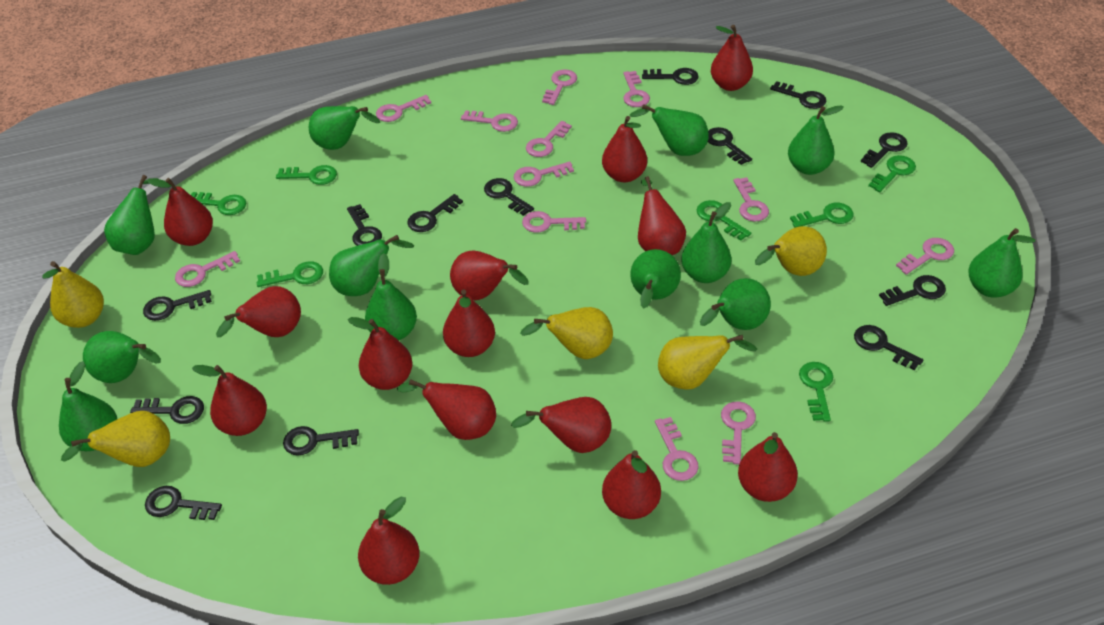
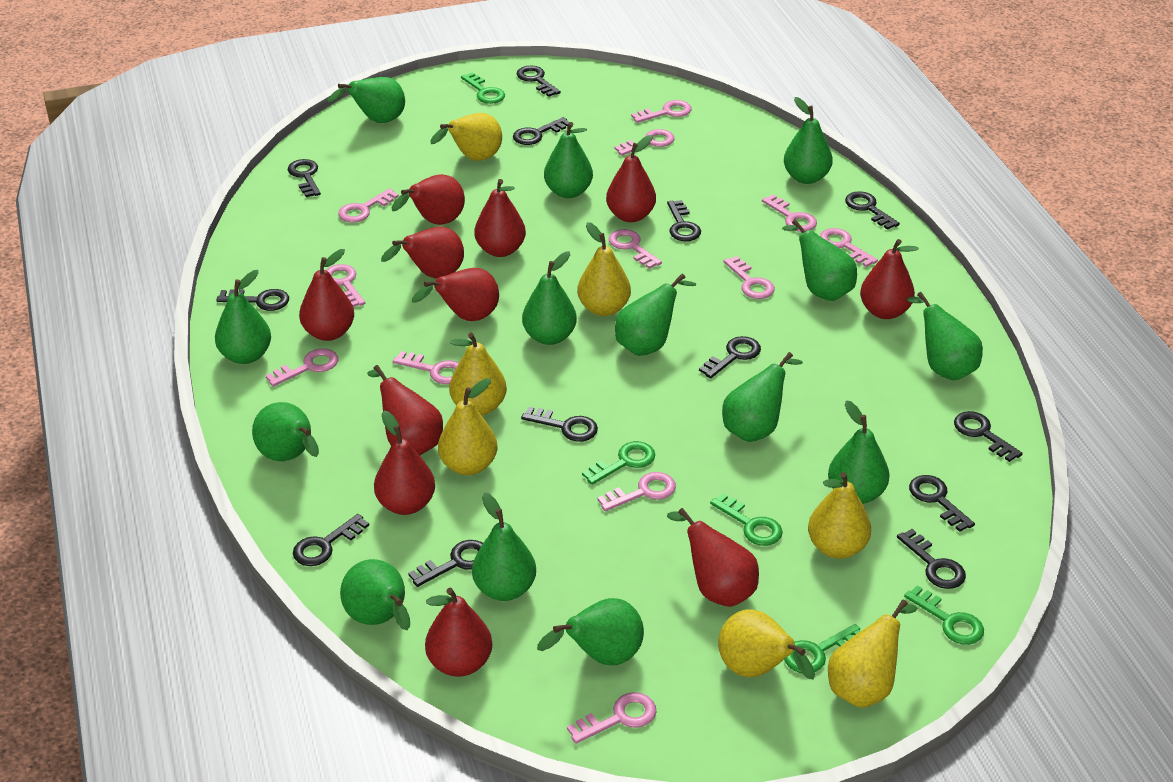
green key: [191,192,246,215] [257,261,323,287] [276,165,337,185] [697,200,751,241] [790,203,854,227] [799,362,833,422] [868,155,916,192] = 7 -> [461,72,505,104] [582,441,655,485] [710,493,783,546] [784,624,860,673] [904,585,984,645] = 5
green pear: [59,361,117,451] [83,331,161,383] [104,175,158,255] [309,106,380,150] [329,235,414,296] [365,253,417,341] [630,104,709,156] [630,249,681,309] [681,202,731,283] [700,278,771,330] [788,106,844,175] [968,228,1035,298] = 12 -> [215,270,271,364] [252,402,319,461] [328,77,405,123] [340,559,410,630] [472,493,536,601] [522,251,577,345] [537,598,644,666] [544,122,593,198] [615,274,696,356] [722,352,803,442] [782,219,857,301] [784,97,833,184] [828,400,889,504] [906,292,983,380] = 14
red pear: [146,178,213,246] [192,365,267,436] [216,286,301,337] [348,317,413,390] [358,497,420,585] [397,379,496,440] [443,289,495,357] [450,250,529,300] [511,397,611,453] [602,116,647,182] [602,450,661,519] [638,176,686,255] [711,25,753,91] [738,432,798,502] = 14 -> [299,249,354,341] [367,365,443,455] [374,411,435,515] [381,227,464,279] [391,174,465,225] [412,268,499,321] [425,588,492,677] [474,179,526,257] [606,135,656,222] [667,508,759,607] [860,239,918,319] = 11
yellow pear: [42,261,104,328] [61,411,170,467] [520,307,613,359] [658,335,757,389] [755,226,827,276] = 5 -> [430,113,502,161] [438,378,497,475] [449,333,507,415] [577,222,631,316] [718,609,815,679] [808,472,871,559] [828,600,917,708] = 7

